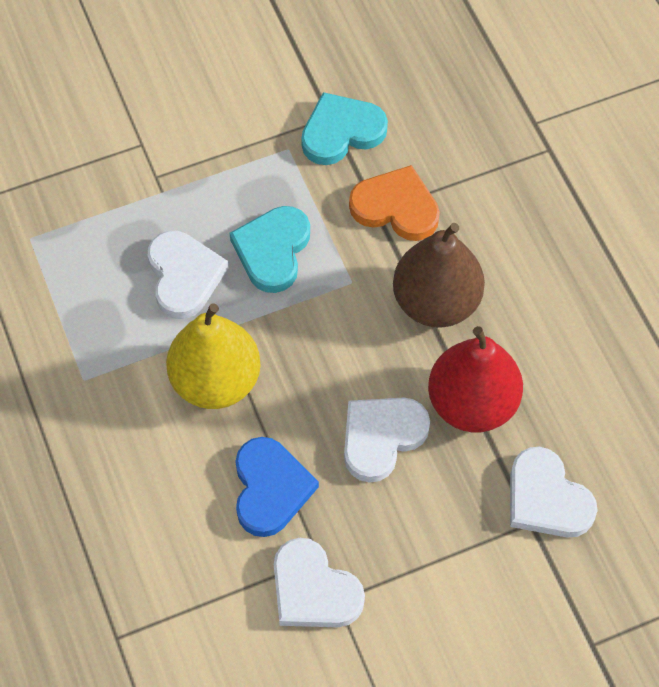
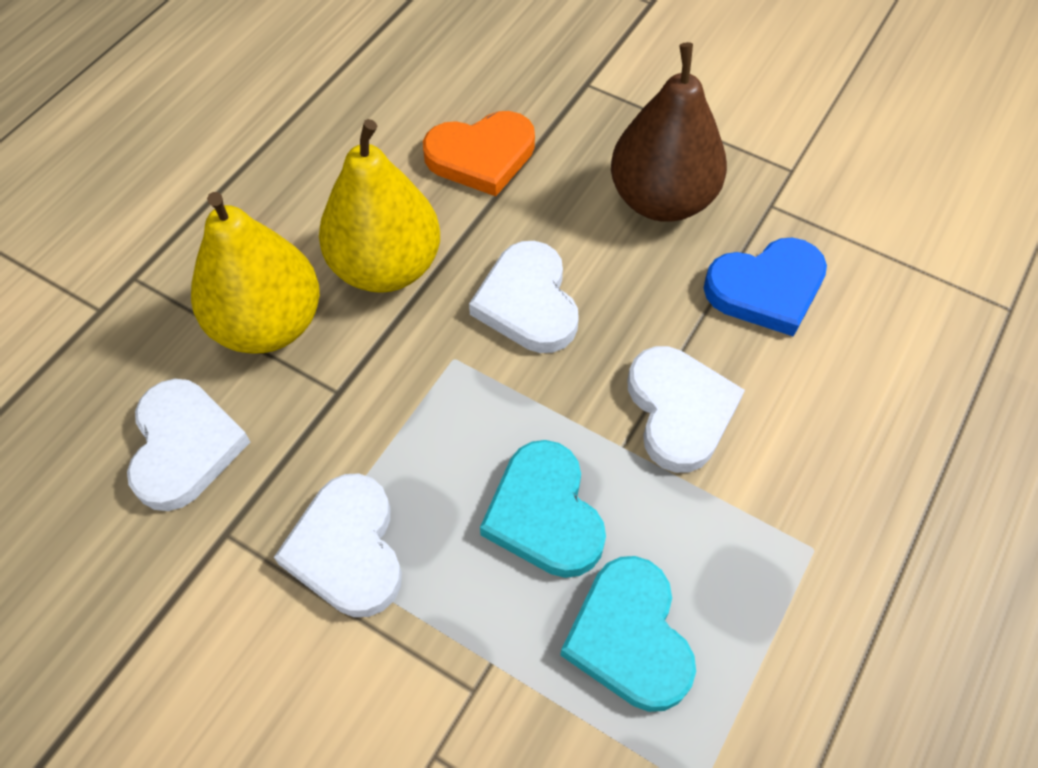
red pear: [428,326,523,433] = 1 -> none = 0
yellow pear: [166,304,261,409] = 1 -> [191,192,320,353] [319,119,440,293] = 2

